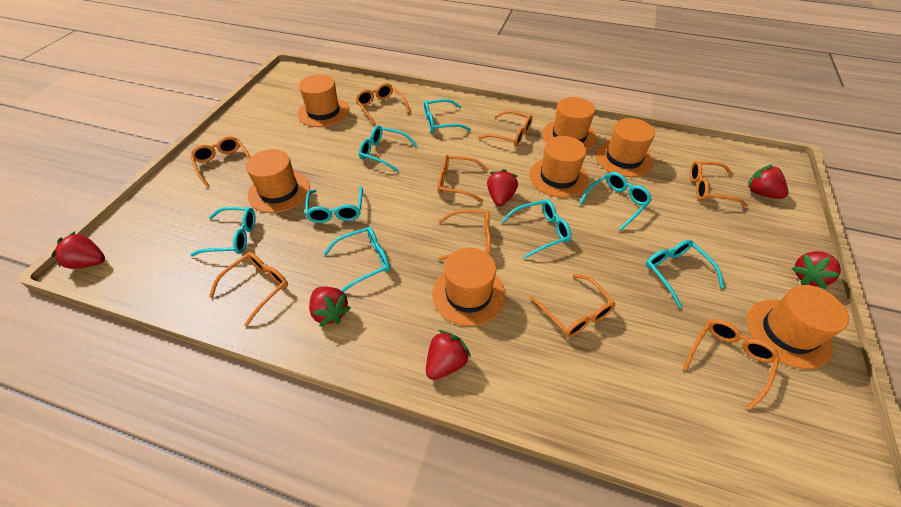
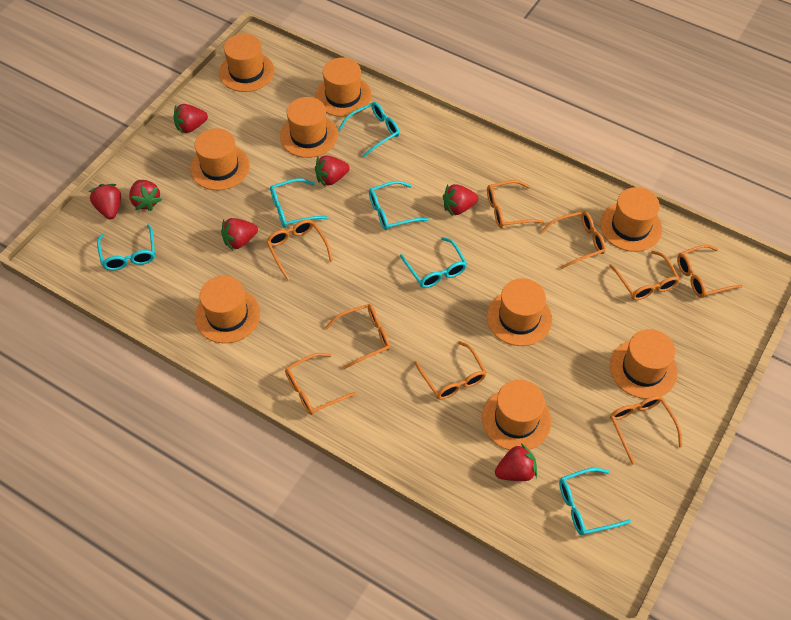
orange hat: [246,149,310,213] [298,75,349,127] [432,248,505,326] [529,136,589,197] [542,97,597,151] [595,118,655,177] [747,285,849,369] = 7 -> [190,128,250,190] [195,276,260,343] [219,34,274,92] [280,97,338,158] [315,58,371,117] [482,380,551,450] [487,278,552,346] [600,187,662,252] [610,329,678,399] = 9
red strawberry: [51,232,105,269] [309,287,351,327] [426,330,471,380] [487,169,518,206] [748,165,789,199] [792,251,841,289] = 6 -> [89,184,121,219] [129,180,162,211] [174,104,208,133] [221,218,258,250] [315,156,350,187] [443,184,478,216] [495,443,537,481] = 7
turquoise glasses: [190,207,256,257] [305,186,363,223] [323,227,390,292] [359,125,417,172] [424,99,471,133] [501,199,571,259] [579,172,652,230] [645,240,724,308] = 8 -> [97,224,155,271] [270,178,328,228] [339,102,400,157] [369,181,429,230] [400,237,467,288] [559,468,631,535] = 6

